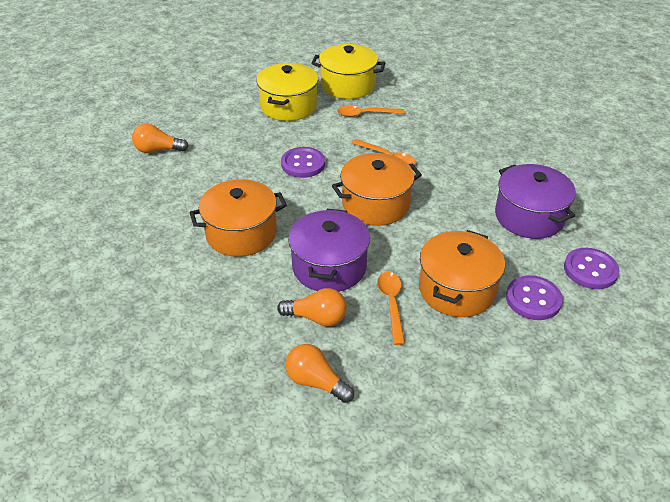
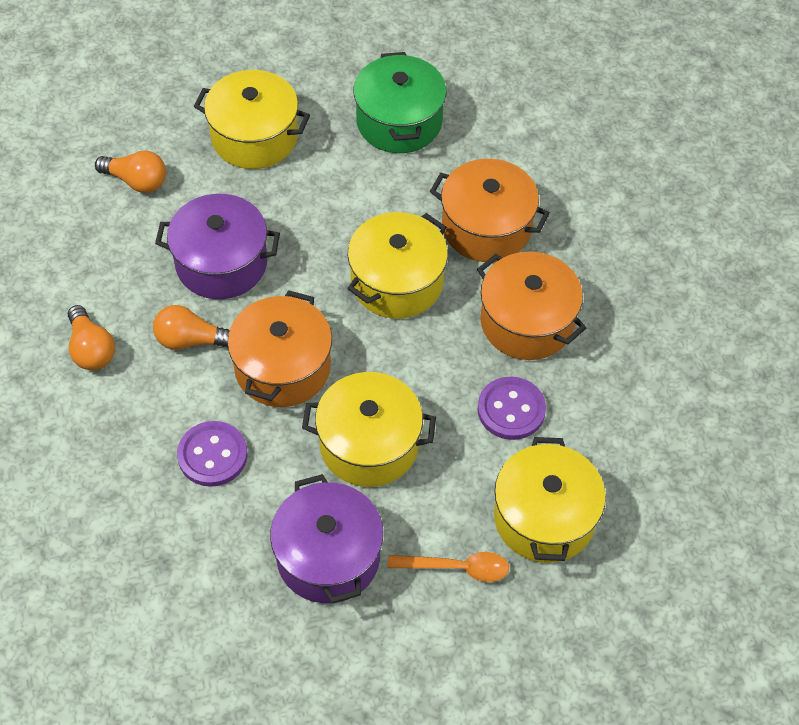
green pot: none = 0 -> [354,52,447,153] = 1
orange spoon: [337,106,405,117] [352,139,415,165] [377,272,405,345] = 3 -> [388,552,509,582] = 1
purple button: [281,147,325,178] [506,275,563,320] [564,248,619,289] = 3 -> [177,421,248,487] [478,376,546,440] = 2
yellow pot: [256,63,318,121] [311,44,385,99] = 2 -> [194,70,310,169] [302,372,436,487] [347,212,448,319] [494,437,606,563] = 4

